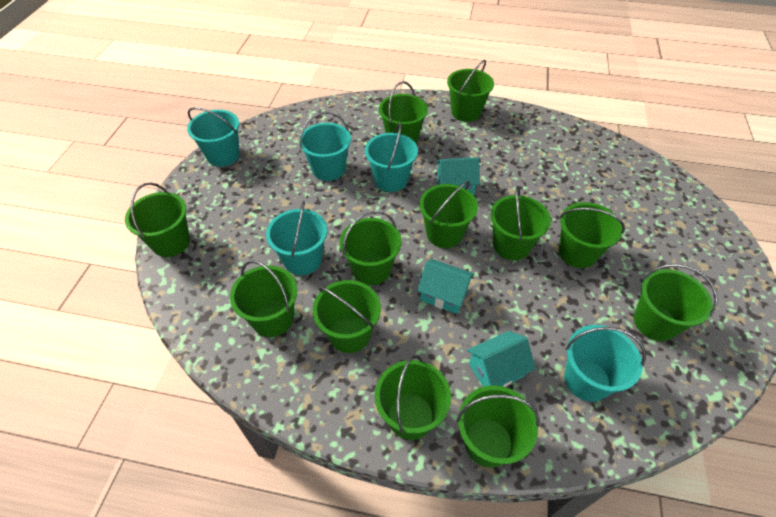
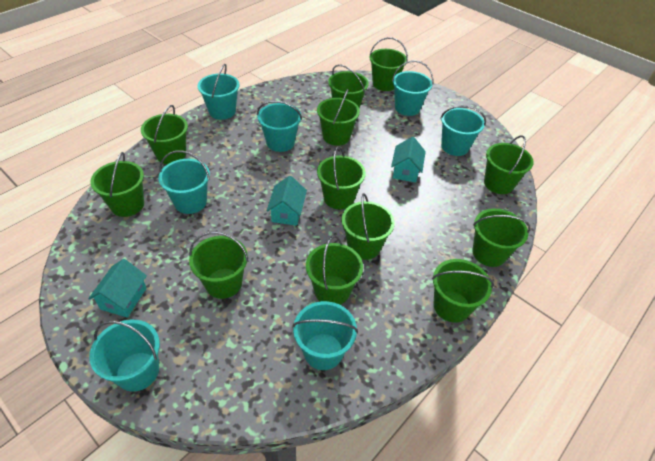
turquoise bucket: [187,107,240,167] [266,200,327,275] [299,111,351,181] [365,123,418,192] [564,325,646,402] = 5 -> [89,320,160,392] [158,150,210,214] [198,64,239,120] [257,101,302,152] [292,301,358,370] [392,60,433,116] [440,106,486,156] = 7

